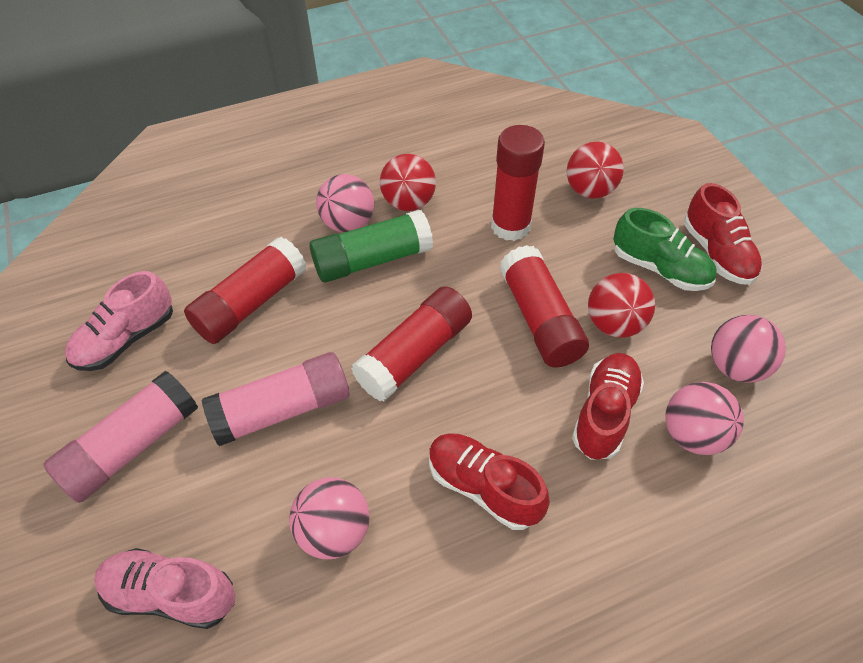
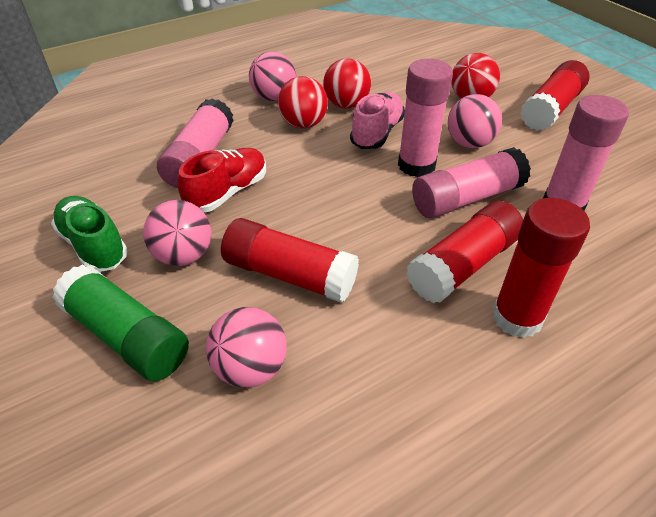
pink glue stick: [43,371,198,503] [201,352,350,446] = 2 -> [157,98,234,188] [398,59,453,177] [412,147,531,218] [543,95,629,211] = 4
pink shoe: [65,271,173,371] [94,548,236,629] = 2 -> [350,92,405,149] = 1
red shoe: [429,433,550,530] [572,353,644,460] [684,183,762,285] = 3 -> [178,148,266,212] = 1

